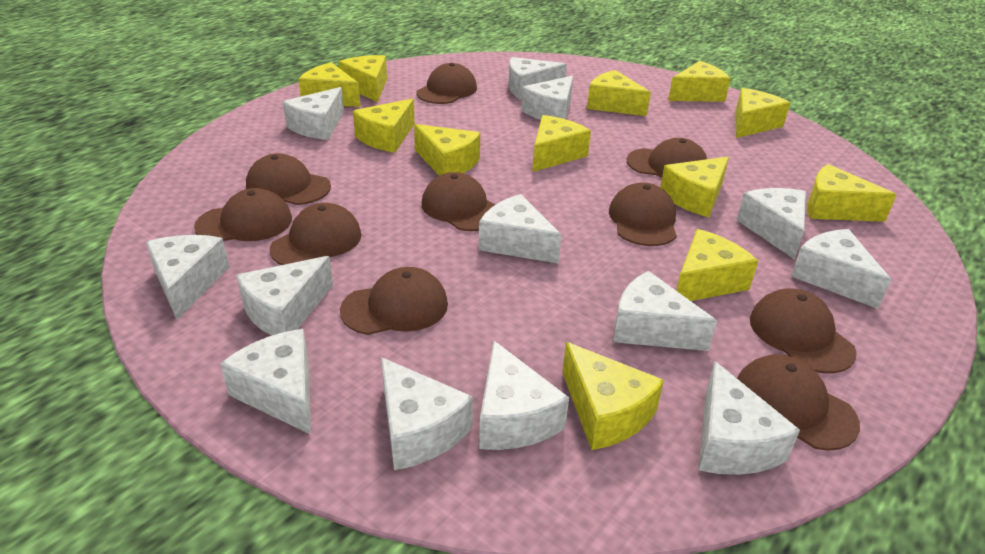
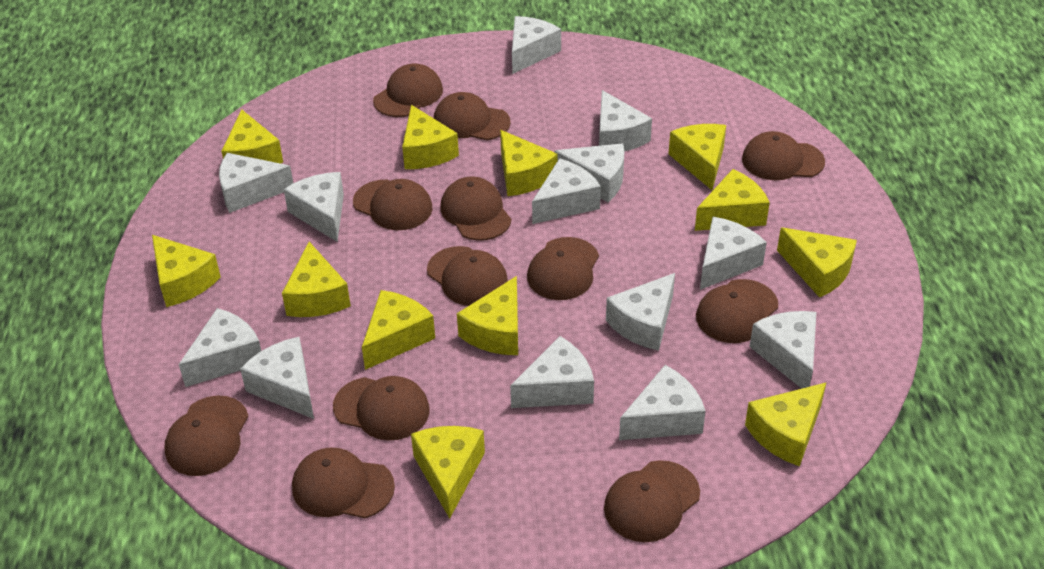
brown cap: [194,188,292,241] [246,153,331,205] [270,203,362,265] [340,267,448,335] [416,63,477,104] [422,172,495,231] [609,182,677,246] [627,138,707,178] [737,354,860,451] [750,289,857,373] = 10 -> [165,396,249,476] [292,448,395,518] [333,376,430,441] [353,179,432,230] [373,64,443,117] [427,246,508,306] [434,92,511,140] [441,176,512,241] [527,237,599,300] [604,460,700,542] [696,279,778,343] [742,131,825,180] = 12

